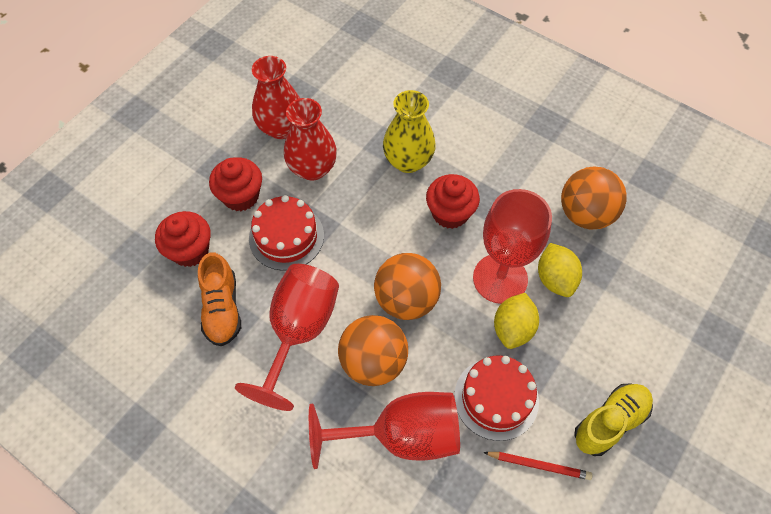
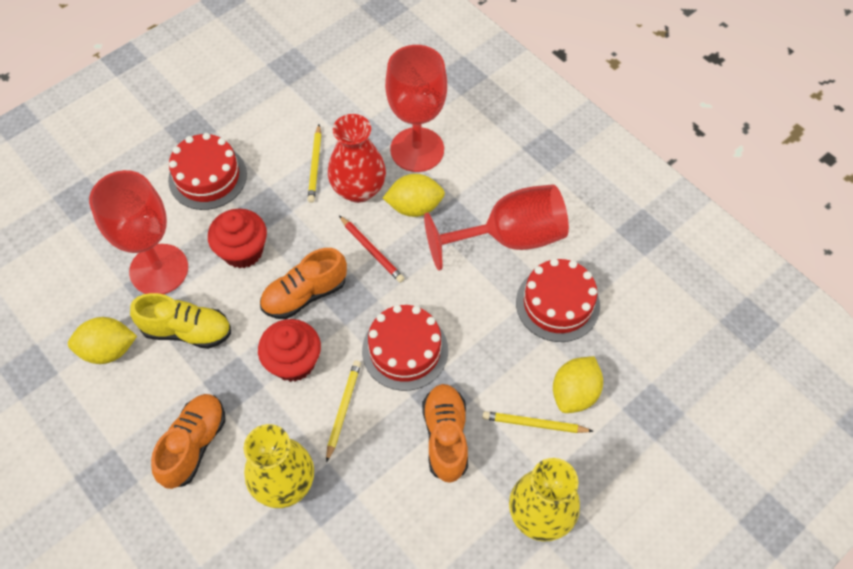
orange ball: [338,315,408,386] [374,253,441,320] [561,167,627,230] = 3 -> none = 0
orange shoe: [198,252,241,346] = 1 -> [151,394,225,489] [260,248,347,319] [422,384,468,483] = 3
red cake: [249,195,324,271] [454,355,539,441] = 2 -> [168,133,247,210] [362,305,448,391] [516,258,600,342] = 3
red cupcake: [155,211,211,267] [209,157,262,211] [426,174,480,229] = 3 -> [208,209,267,269] [258,319,321,382] = 2
red vase: [252,56,300,139] [284,98,337,181] = 2 -> [328,114,386,203] = 1
yellow lemon: [494,293,539,349] [538,243,582,297] = 2 -> [68,317,137,364] [383,174,445,217] [553,356,603,413] = 3
yellow pencil: none = 0 -> [308,124,321,203] [326,361,361,463] [482,411,593,433] = 3
yellow vase: [383,90,435,173] = 1 -> [244,424,314,508] [509,458,580,542] = 2

